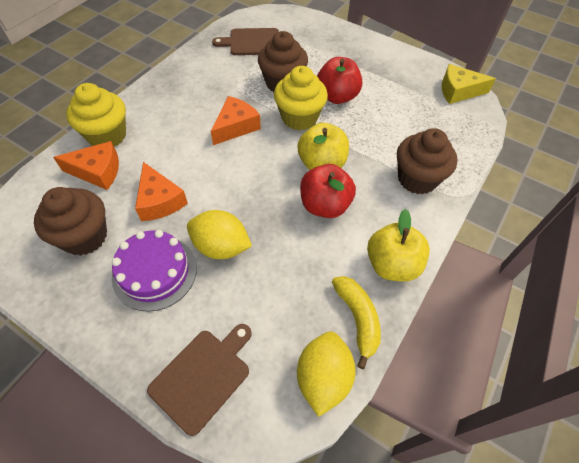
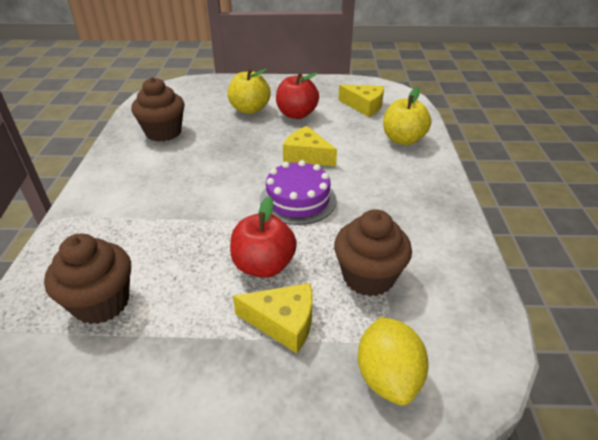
brown cutting board: [147,324,252,436] [212,28,279,55] = 2 -> none = 0
orange cheese: [53,141,119,190] [135,162,188,221] [211,96,261,145] = 3 -> none = 0
yellow banana: [332,276,381,369] = 1 -> none = 0
yellow cheese: [442,64,496,104] = 1 -> [233,283,312,353] [283,126,337,166] [338,85,384,117] = 3
yellow cupcake: [66,83,126,147] [274,66,328,130] = 2 -> none = 0
yellow lemon: [187,210,252,259] [297,332,356,417] = 2 -> [358,317,429,405] = 1

